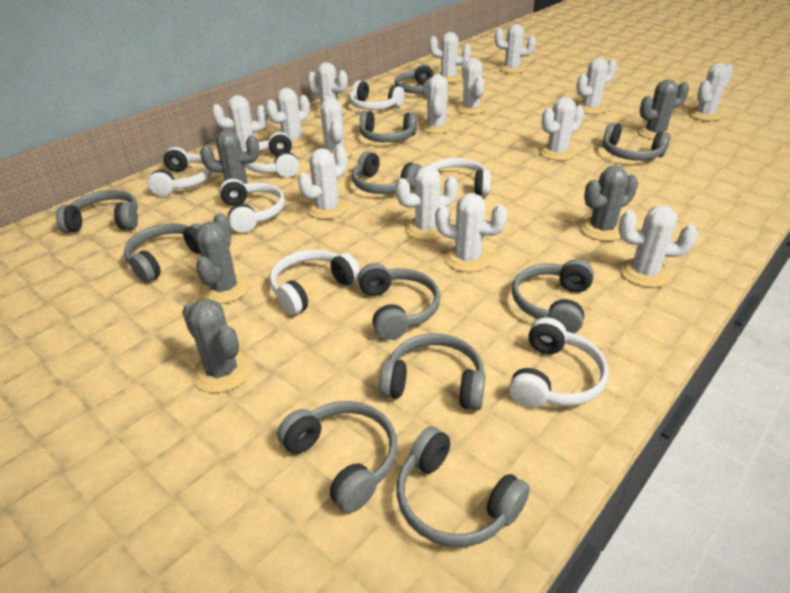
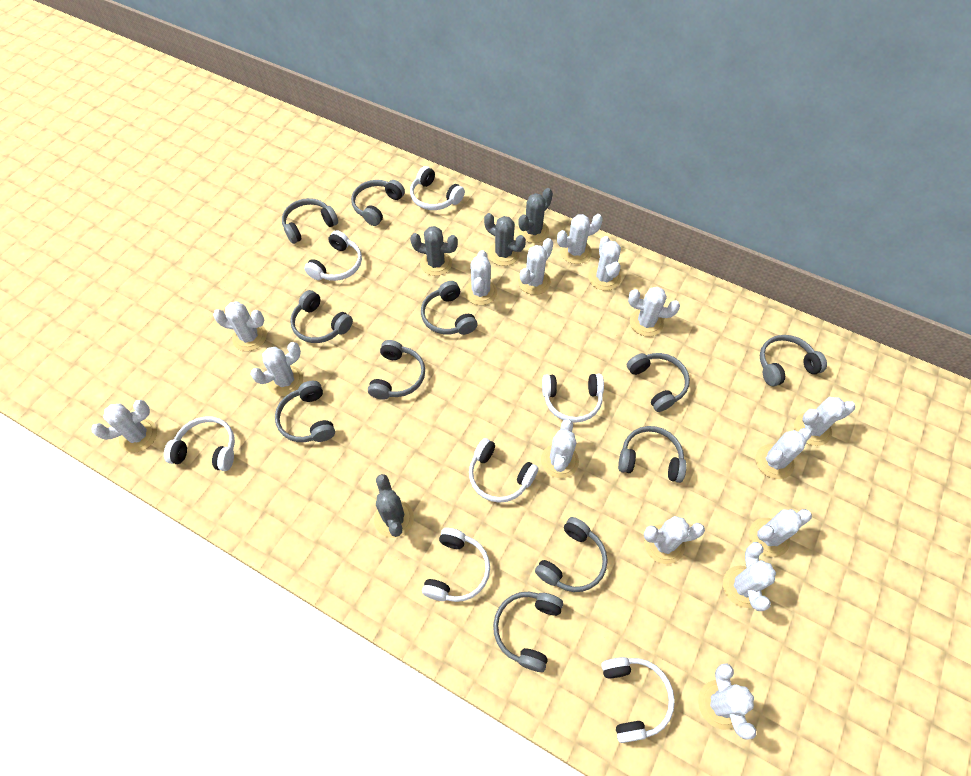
grey cactus: [182,299,251,393] [196,213,250,304] [200,130,260,195] [580,165,638,241] [638,79,689,140] = 5 -> [374,474,414,538] [410,226,458,276] [484,213,526,266] [518,188,553,243] = 4

